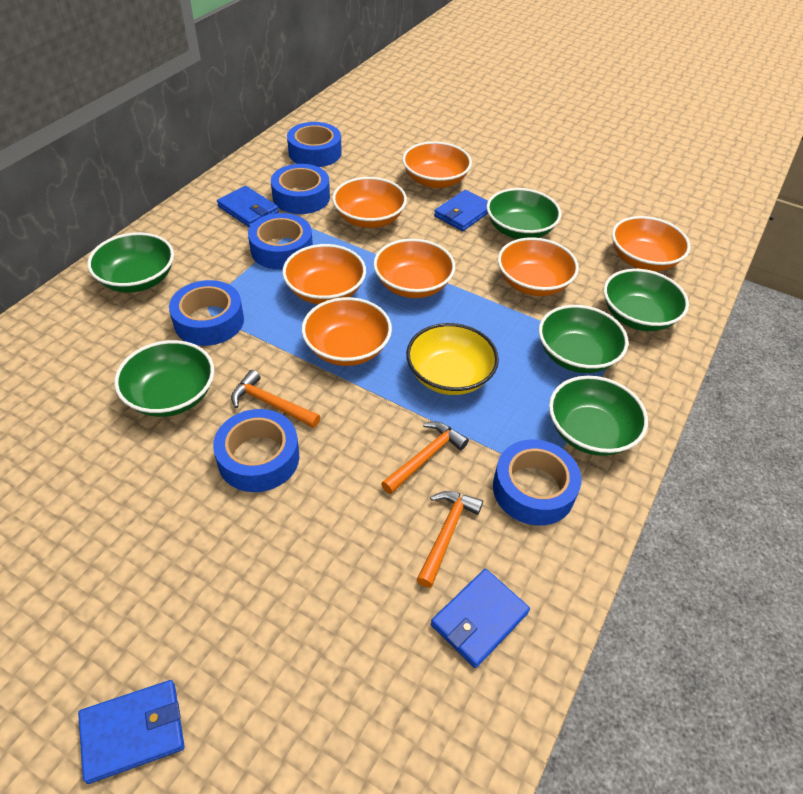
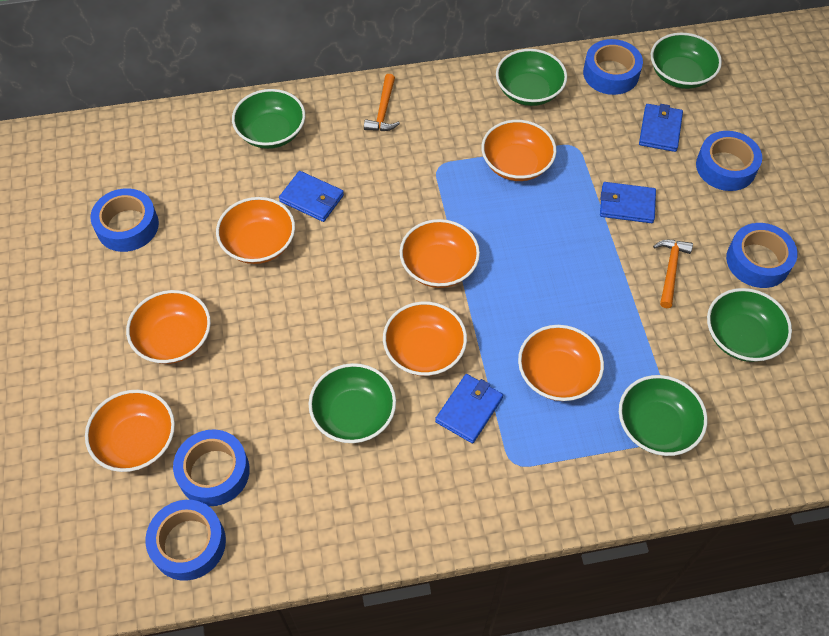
orange hammer: [231,370,320,428] [381,422,469,494] [417,491,483,588] = 3 -> [364,74,400,131] [653,240,693,308] = 2
yellow bowl: [406,323,499,395] = 1 -> none = 0

